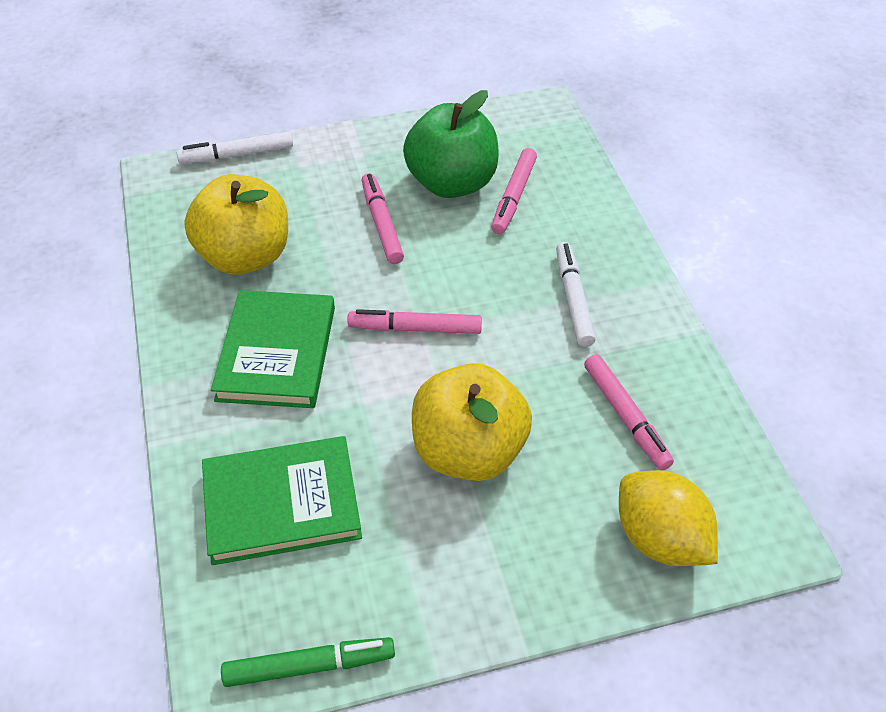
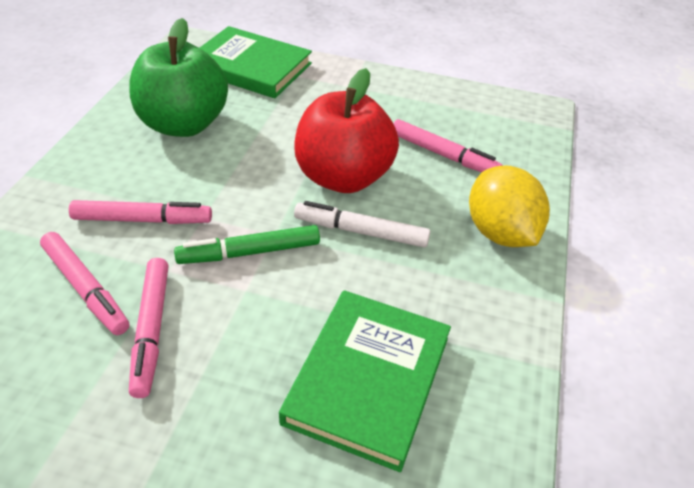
red apple: none = 0 -> [294,68,399,193] = 1
white marker: [177,131,293,164] [556,242,596,347] = 2 -> [294,201,430,248] = 1
yellow apple: [184,174,288,275] [412,363,532,481] = 2 -> none = 0

